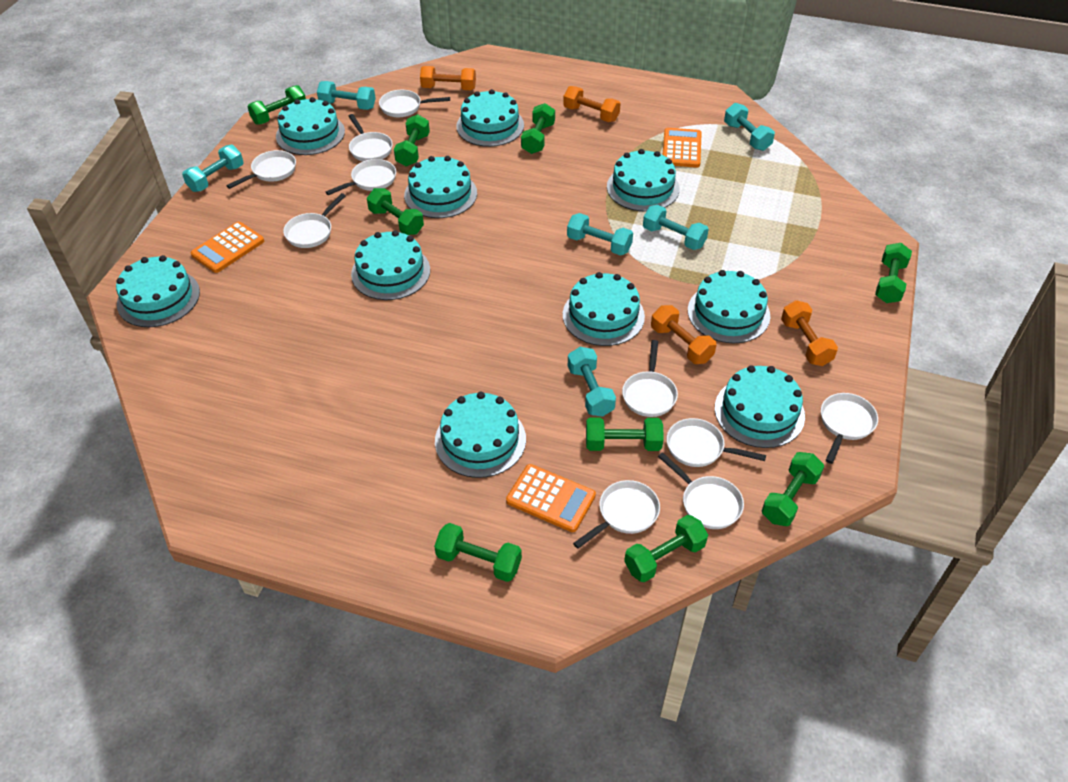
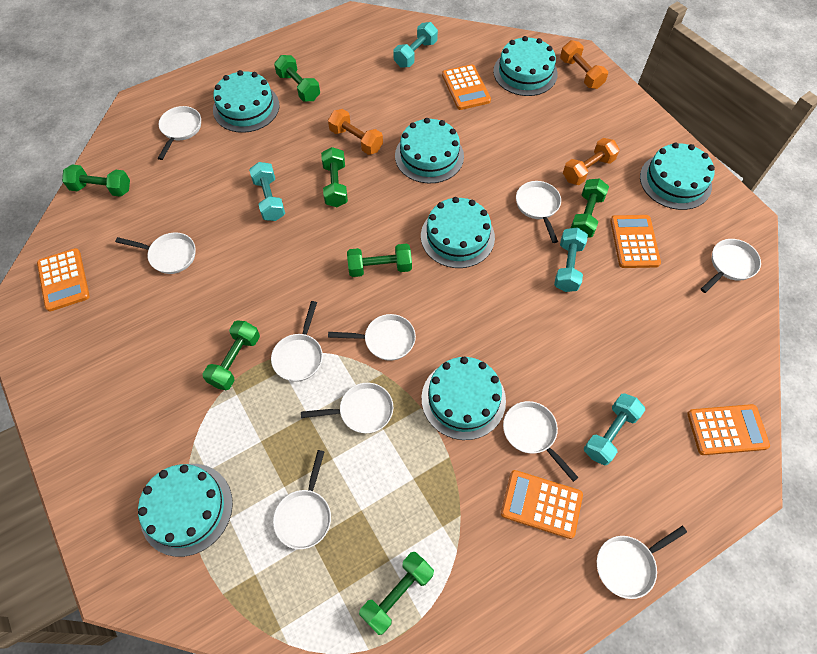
green dumbbell: [247,85,306,125] [367,188,424,235] [394,114,430,166] [434,523,522,582] [521,103,555,154] [586,417,664,451] [624,515,708,582] [762,452,824,526] [875,243,912,303] = 9 -> [62,164,130,197] [203,320,260,390] [274,55,320,101] [321,147,348,207] [347,244,412,277] [359,552,434,635] [571,178,609,238] = 7
orange calculator: [191,222,264,273] [506,464,596,532] [663,128,702,168] = 3 -> [37,248,90,311] [442,64,491,110] [501,470,583,539] [610,215,661,268] [687,404,770,455] = 5
orange dumbbell: [420,66,476,90] [563,86,621,122] [651,305,717,364] [781,300,838,366] = 4 -> [328,109,383,155] [560,40,608,89] [563,138,620,185] = 3
turquoise cake: [116,255,200,327] [276,97,345,155] [351,230,430,300] [404,156,477,218] [435,392,526,478] [456,89,524,147] [563,272,645,346] [607,149,679,212] [688,270,770,343] [715,365,805,448] = 10 -> [138,464,233,557] [213,70,279,133] [395,118,464,183] [421,197,495,268] [422,357,506,440] [493,36,558,96] [640,143,715,210] = 7
turquoise dumbbell: [182,145,244,192] [317,81,376,110] [567,213,633,256] [568,347,616,417] [643,205,709,250] [724,103,775,151] = 6 -> [249,162,285,221] [393,22,438,68] [554,227,588,292] [584,393,645,466] = 4

